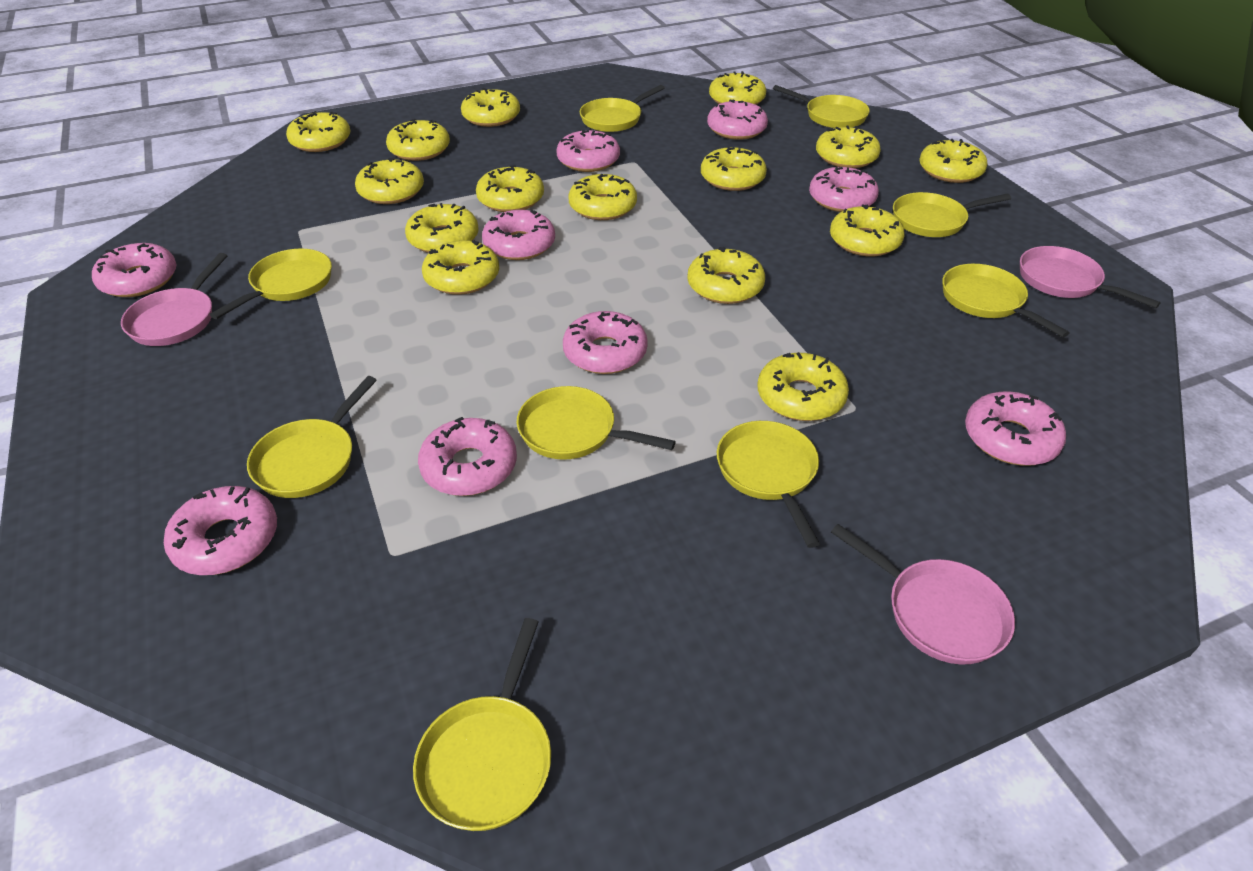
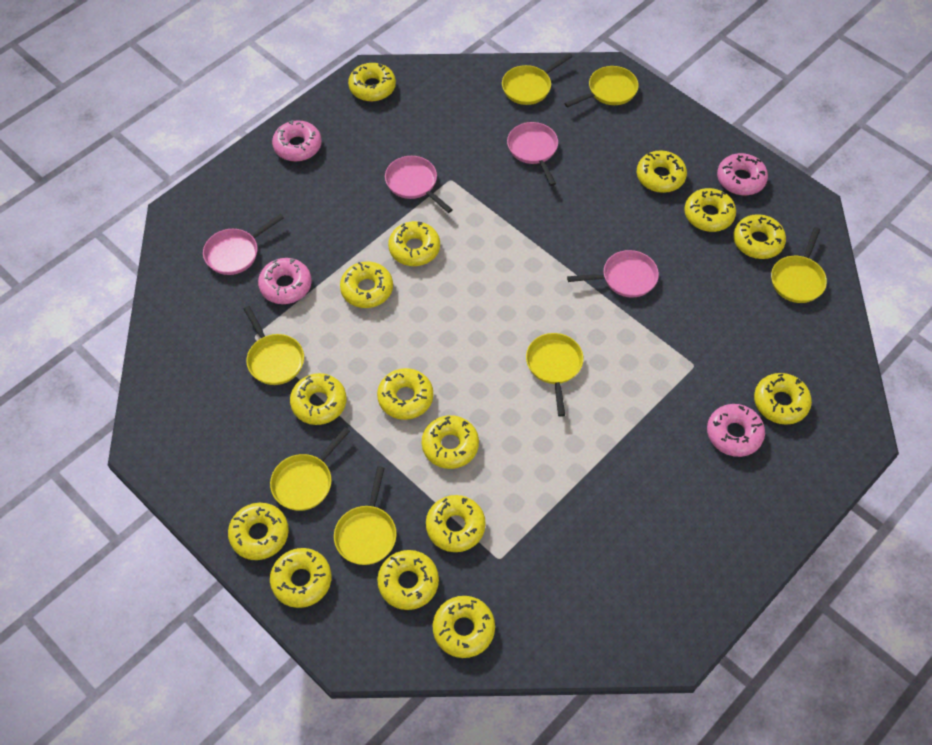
pink donut: [92,243,177,297] [164,486,277,575] [418,417,517,496] [482,210,555,260] [556,130,620,172] [563,311,648,374] [707,99,768,140] [809,167,879,212] [965,391,1066,466] = 9 -> [258,258,312,304] [272,120,322,161] [707,404,765,457] [717,153,768,195] = 4
pink pan: [121,253,227,346] [831,524,1015,664] [1020,246,1161,308] = 3 -> [203,214,284,275] [385,156,453,213] [507,122,558,186] [567,250,659,298] = 4
yellow pan: [210,248,332,319] [247,376,376,498] [413,618,551,831] [517,386,676,460] [580,85,665,132] [717,421,820,548] [773,85,870,128] [893,192,1011,237] [942,264,1070,338] = 9 -> [244,306,304,385] [270,427,350,511] [334,466,397,565] [502,53,573,105] [526,333,583,417] [564,66,639,108] [771,227,827,303] = 7

